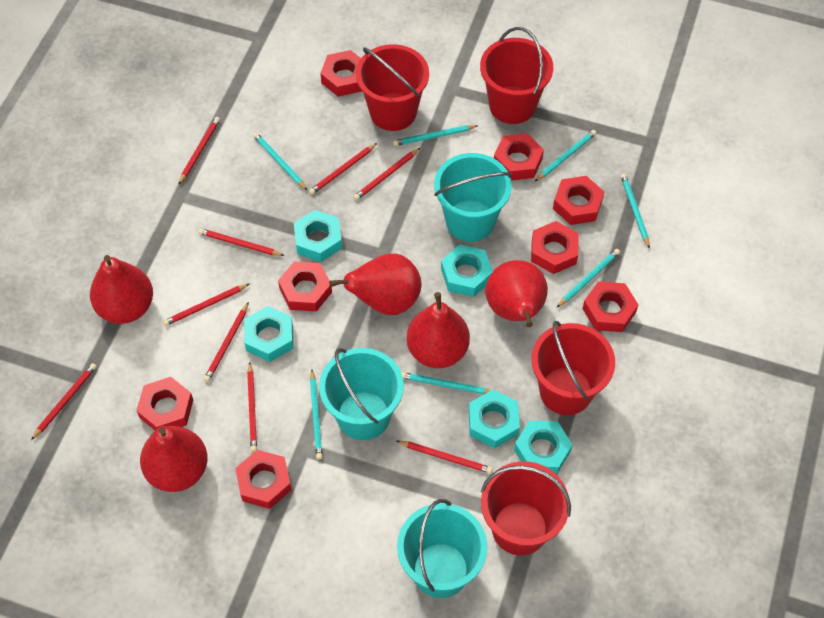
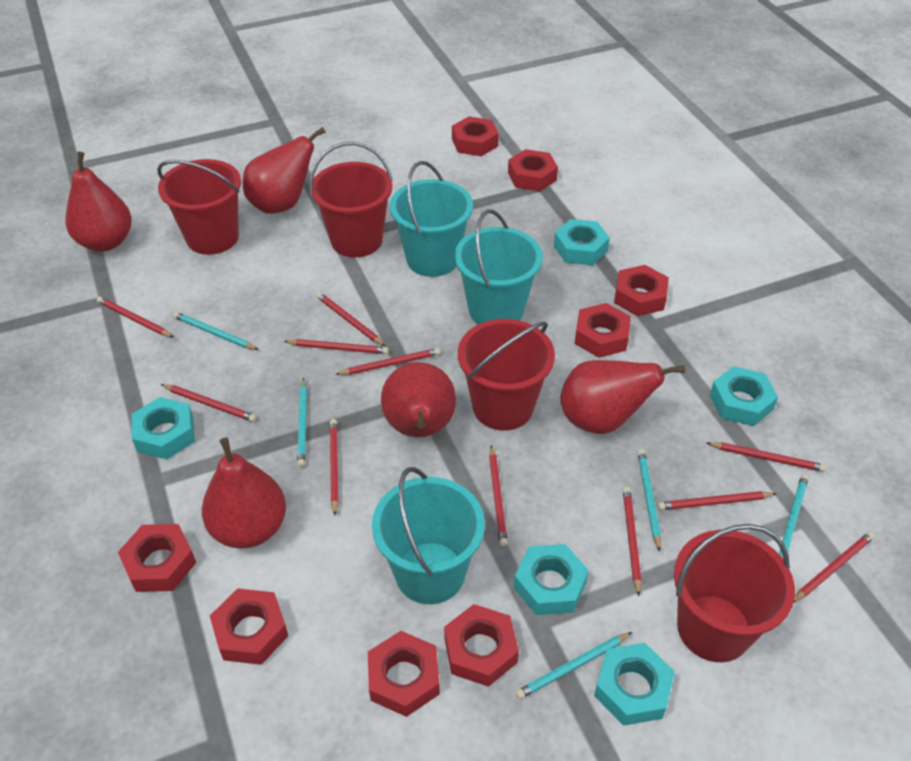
red pencil: [31,363,97,440] [163,283,250,326] [179,117,220,184] [198,228,284,256] [204,302,249,382] [247,362,257,452] [309,143,377,195] [354,148,420,200] [397,441,492,473] = 9 -> [97,297,174,338] [161,384,257,422] [284,339,389,354] [316,292,385,346] [330,419,338,516] [335,348,440,375] [489,445,508,546] [623,487,641,596] [658,491,777,510] [707,442,826,472] [794,531,875,602] = 11
turquoise pencil: [253,132,307,190] [310,370,323,459] [393,125,478,146] [401,372,491,394] [534,130,596,182] [556,249,620,308] [621,173,650,249] = 7 -> [173,312,259,350] [297,378,307,467] [515,632,633,699] [638,449,661,552] [779,474,809,558] = 5

